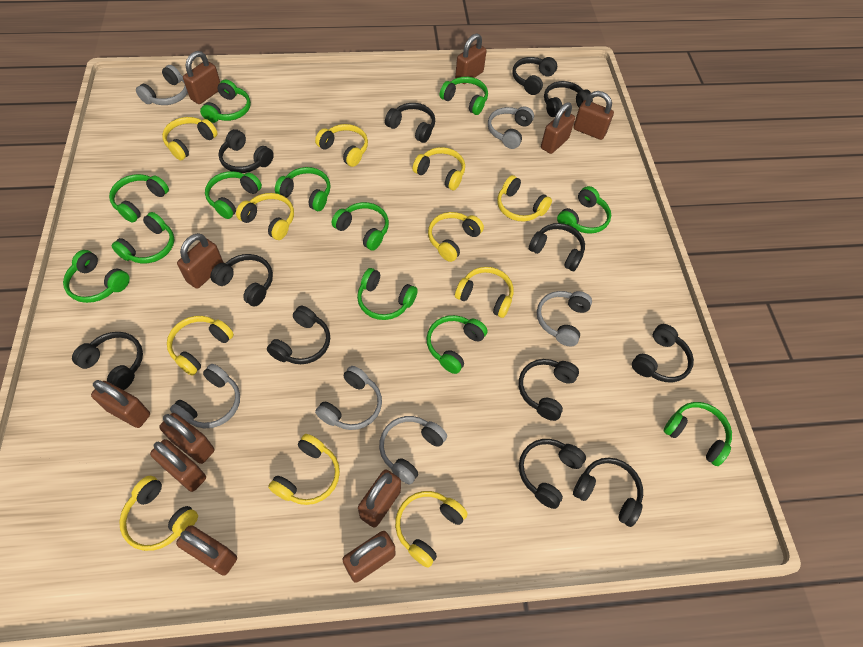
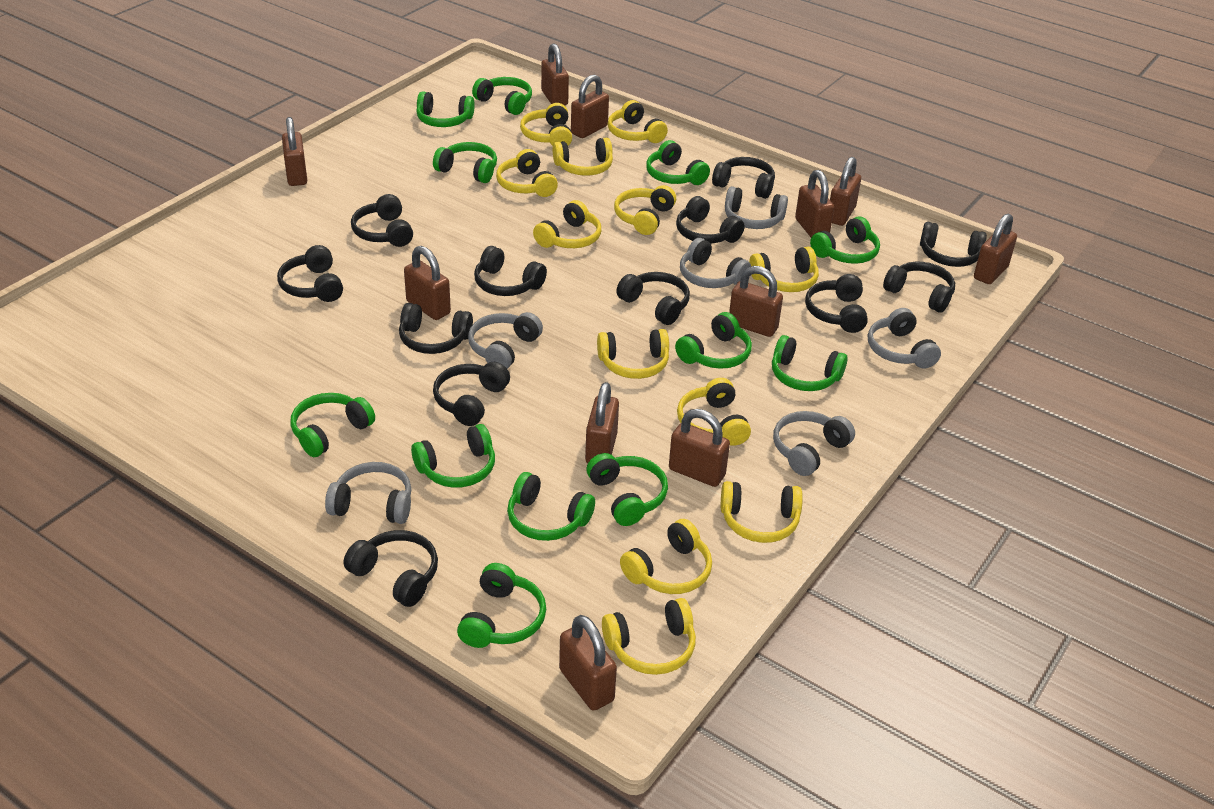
yellow headphones: [119,476,198,551] [162,117,217,160] [167,316,234,376] [236,193,294,240] [268,434,340,505] [315,124,368,167] [395,491,468,568] [412,147,465,190] [428,212,484,262] [455,267,514,318] [497,175,552,221] = 11 -> [496,149,558,197] [520,103,572,146] [533,200,601,248] [553,138,613,176] [597,329,669,379] [602,598,696,675] [608,100,668,143] [614,185,676,235] [620,519,712,594] [677,378,751,446] [721,481,803,543] [749,247,819,292] = 12

